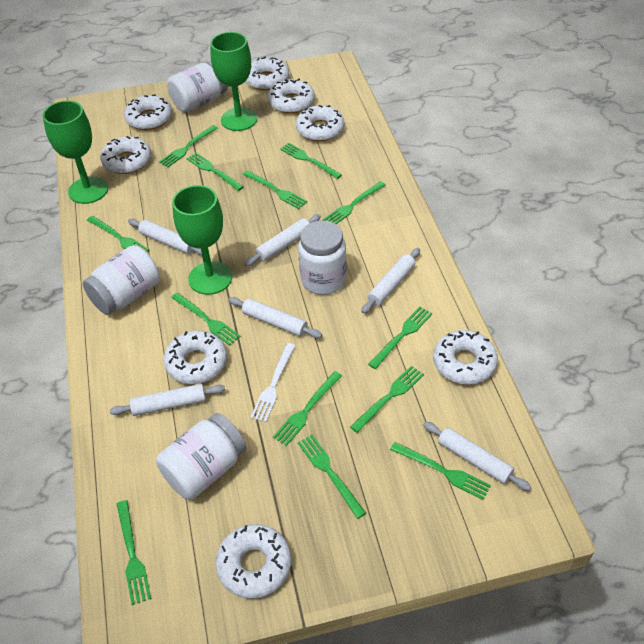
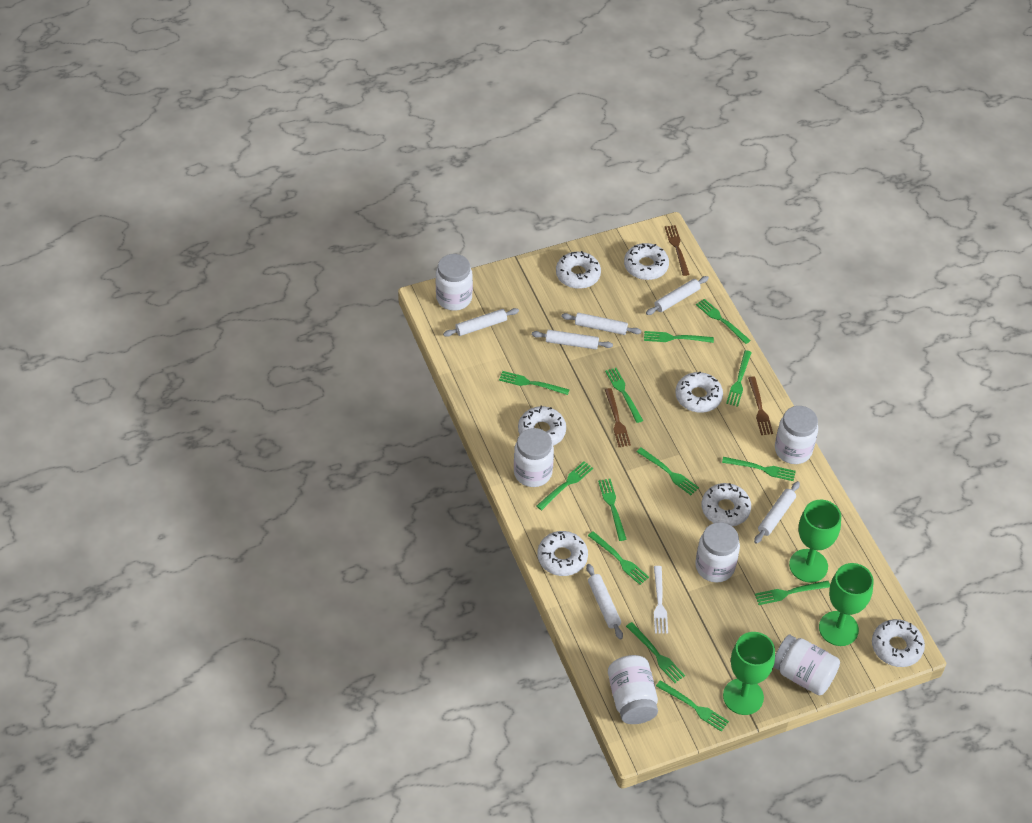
brown fork: none = 0 -> [605,388,631,447] [665,225,690,276] [748,377,773,435] = 3
white donut: [100,136,151,174] [124,94,172,130] [164,331,227,384] [216,524,291,599] [245,56,289,90] [268,79,315,114] [296,105,344,141] [433,330,498,385] = 8 -> [518,406,566,446] [537,531,588,576] [556,251,601,289] [624,243,669,280] [675,372,723,413] [702,483,751,526] [872,619,925,667] = 7
white jar: [83,245,160,315] [156,413,246,500] [167,61,228,113] [298,221,347,295] = 4 -> [436,254,473,311] [514,428,554,487] [608,655,658,724] [695,522,740,583] [773,634,840,695] [775,406,818,464] = 6

